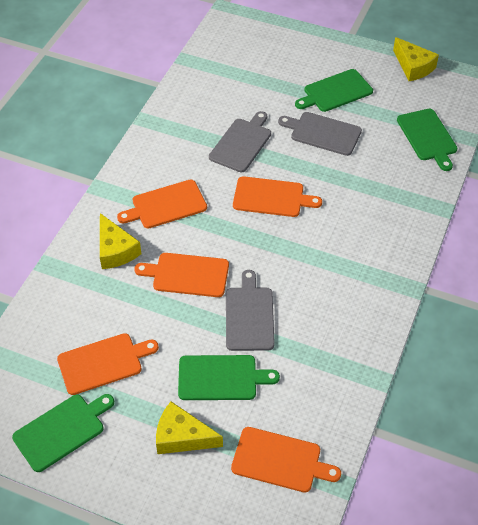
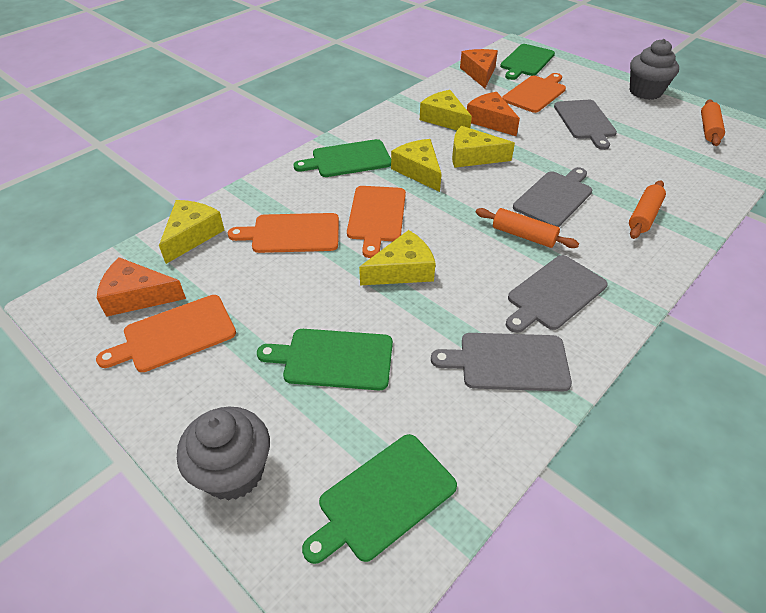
grey cupcake: none = 0 -> [177,407,270,501] [630,39,679,100] = 2
grey cutting board: [209,111,271,172] [226,270,275,351] [278,112,362,156] = 3 -> [431,333,572,392] [506,255,608,333] [513,167,592,227] [554,100,617,150] = 4
orange cheese: none = 0 -> [97,257,186,317] [460,49,498,88] [467,92,520,136] = 3
orange cutting board: [57,333,159,395] [117,180,207,228] [134,253,229,297] [231,427,341,493] [233,176,322,217] = 5 -> [96,295,236,372] [228,213,339,253] [347,186,406,258] [502,73,566,113] = 4
orange rolling pin: none = 0 -> [476,208,579,248] [629,180,666,239] [701,99,725,146] = 3
yellow cheese: [100,213,141,269] [156,401,223,454] [393,37,439,81] = 3 -> [159,200,224,264] [359,230,436,285] [391,139,442,192] [420,90,472,130] [452,126,515,168] = 5

